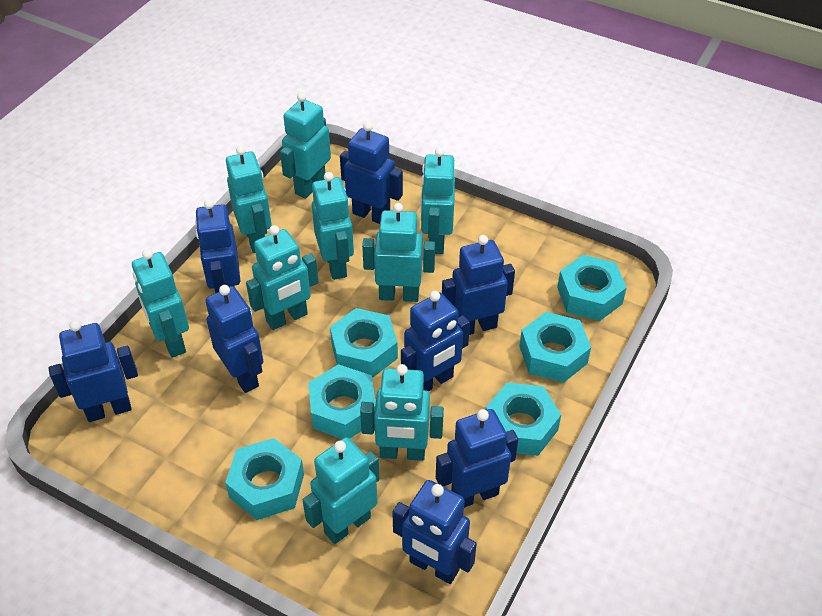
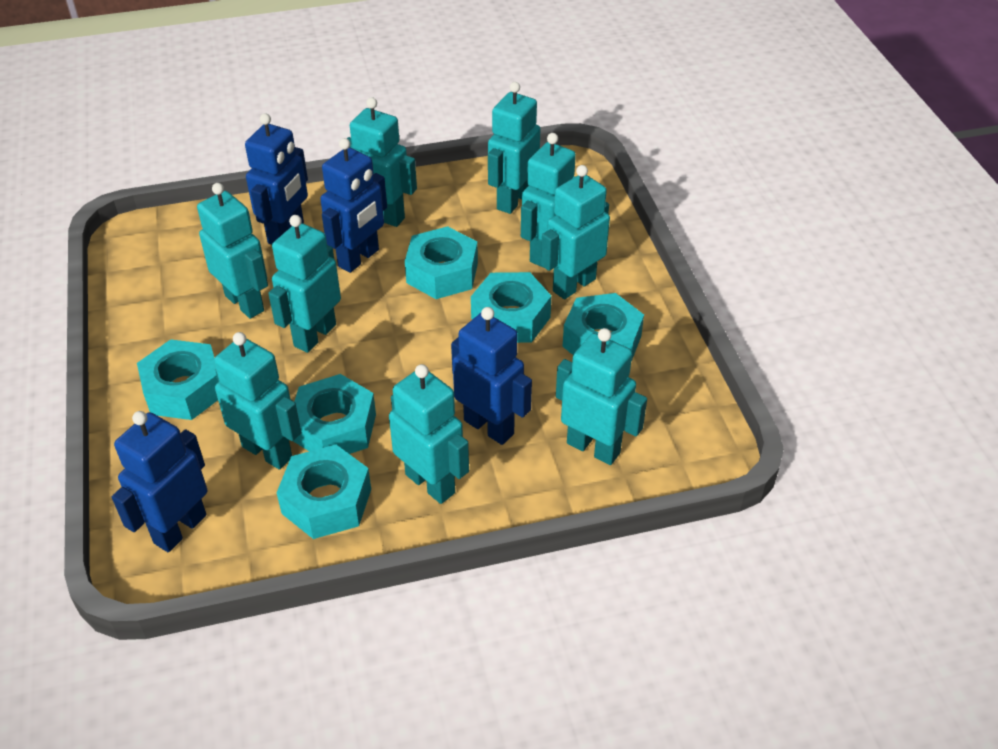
blue robot: [49,320,138,422] [195,199,240,293] [205,285,263,393] [340,122,403,224] [393,480,477,584] [401,291,470,392] [436,409,518,508] [442,235,515,335] = 8 -> [112,411,207,552] [245,113,308,245] [320,138,387,273] [451,307,532,445] = 4

